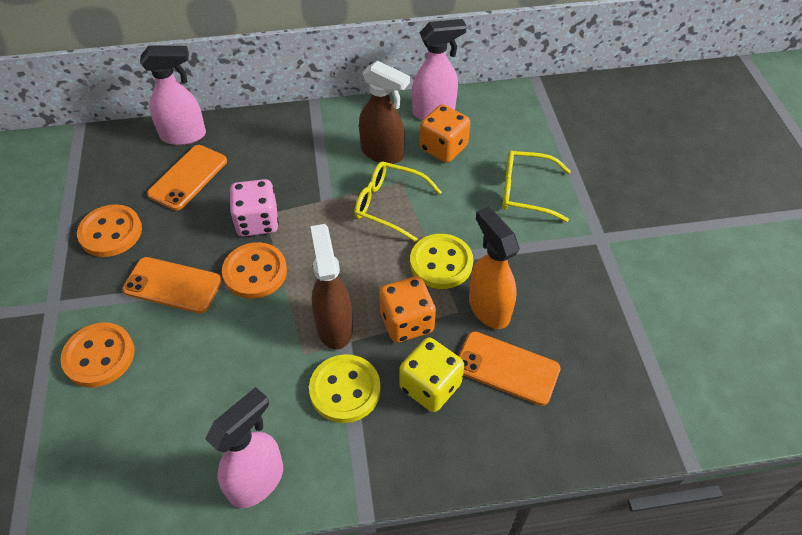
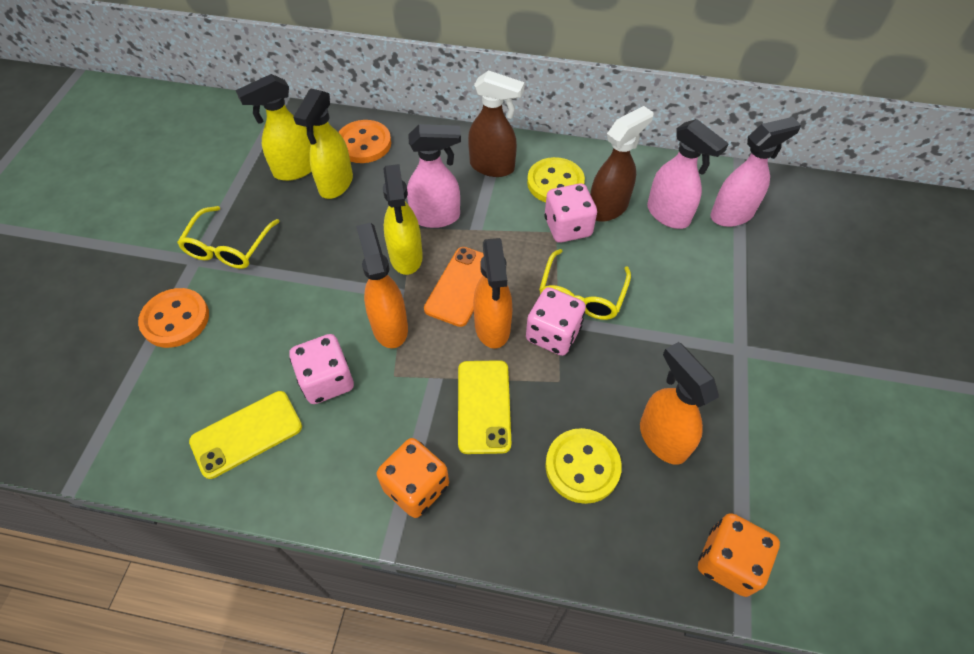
orange button: [60,322,135,387] [77,204,142,257] [222,242,287,299] = 3 -> [138,288,209,348] [338,120,391,163] = 2
orange phone: [122,257,222,313] [147,145,227,211] [459,332,560,406] = 3 -> [424,247,484,327] = 1
orange spray bottle: [469,207,519,329] = 1 -> [356,223,408,348] [473,238,513,348] [640,342,719,465] = 3
pink dice: [229,179,279,237] = 1 -> [289,334,354,404] [526,287,586,356] [545,183,597,243] = 3
yellow dice: [399,337,464,412] = 1 -> none = 0
yellow phone: none = 0 -> [189,391,302,479] [458,360,511,454] = 2
yellow spray bottle: none = 0 -> [236,74,311,181] [293,89,353,199] [383,164,423,275] = 3

